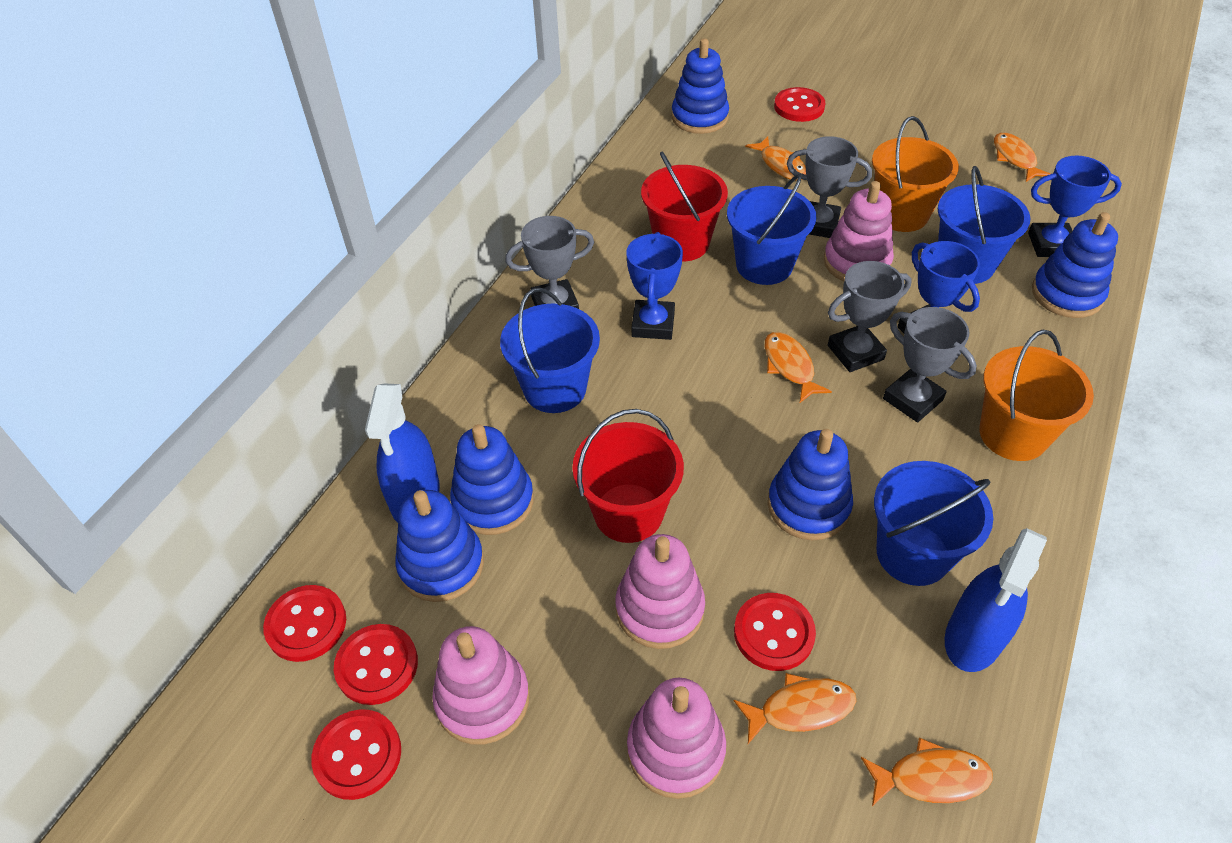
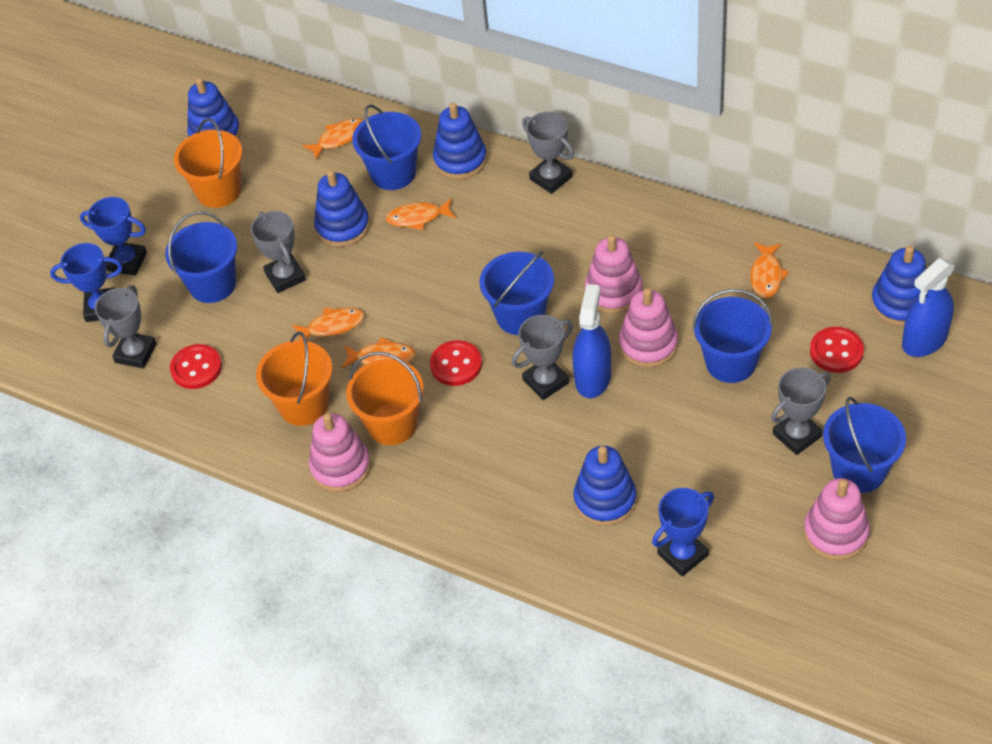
blue bucket: [500,288,600,413] [727,174,816,285] [874,461,993,586] [938,166,1030,284] = 4 -> [165,211,237,303] [352,104,421,190] [480,251,554,335] [692,289,773,383] [823,397,906,493] = 5
grey trophy: [505,216,594,309] [787,136,872,238] [828,261,912,372] [883,307,977,422] = 4 -> [95,285,157,368] [251,211,306,293] [511,315,573,400] [522,112,574,194] [771,367,831,455] = 5
orange bucket: [872,116,959,232] [979,330,1094,461] = 2 -> [174,118,243,208] [256,331,332,426] [346,352,424,445] = 3
red bucket: [573,409,684,543] [641,151,728,261] = 2 -> none = 0
red button: [263,585,346,662] [311,709,401,800] [334,624,418,705] [734,593,816,671] [774,87,825,122] = 5 -> [170,344,222,389] [430,340,482,386] [810,327,864,373] = 3

